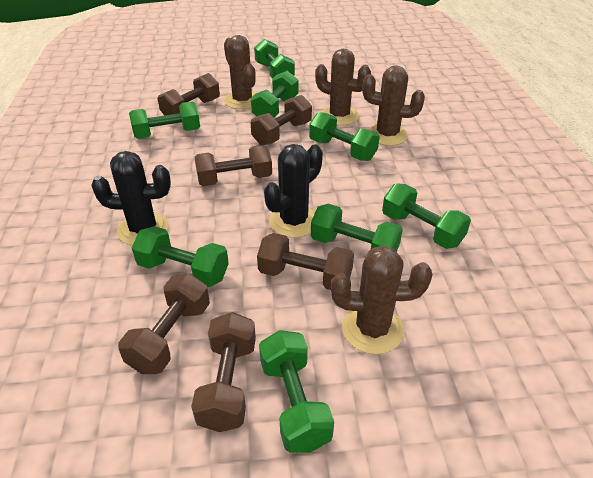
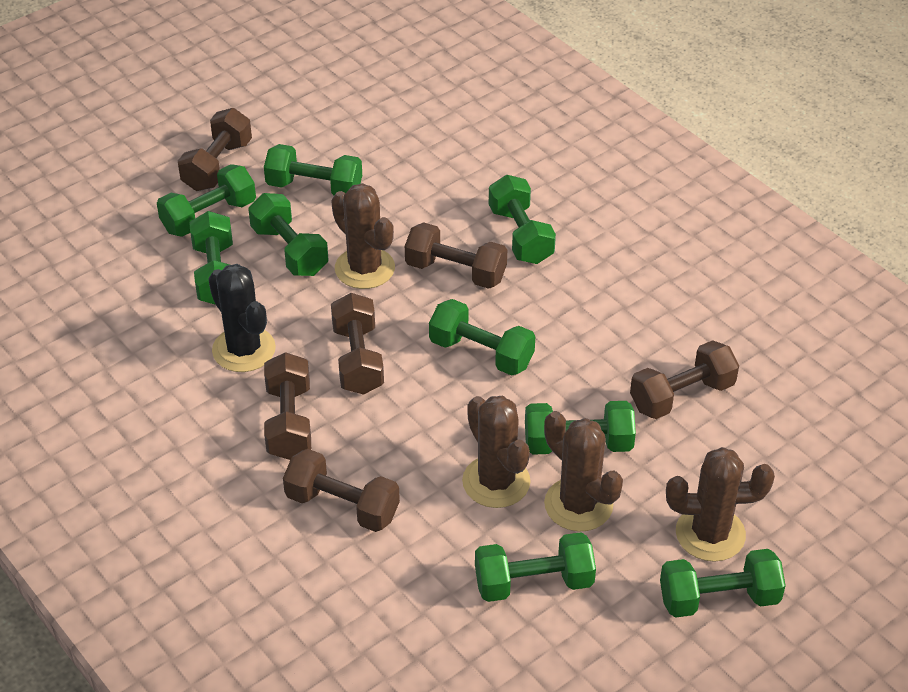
black cactus: [91,151,171,246] [264,144,323,238] = 2 -> [208,264,276,372] = 1
green dumbbell: [129,101,200,139] [132,226,229,287] [251,71,299,118] [254,39,295,78] [259,330,334,453] [309,112,380,161] [311,204,403,252] [382,183,471,249] = 8 -> [157,164,256,237] [189,211,233,305] [248,193,329,276] [264,144,362,195] [429,299,535,375] [475,532,596,602] [489,175,556,264] [525,401,636,455] [660,549,786,618] = 9

